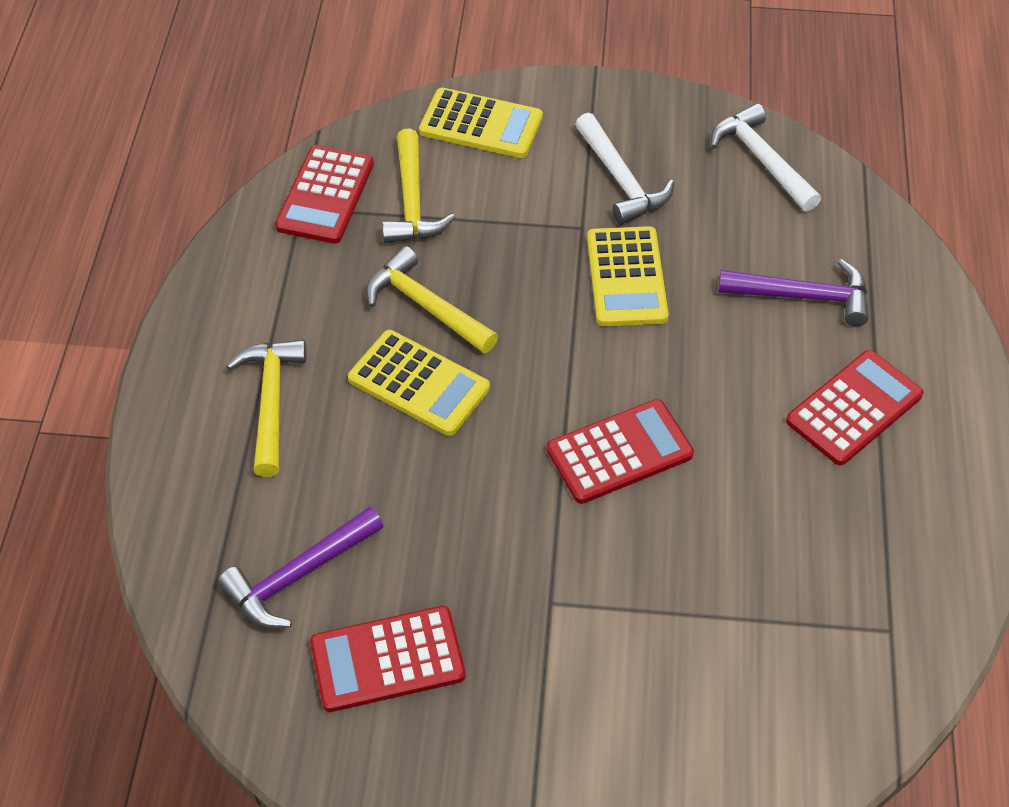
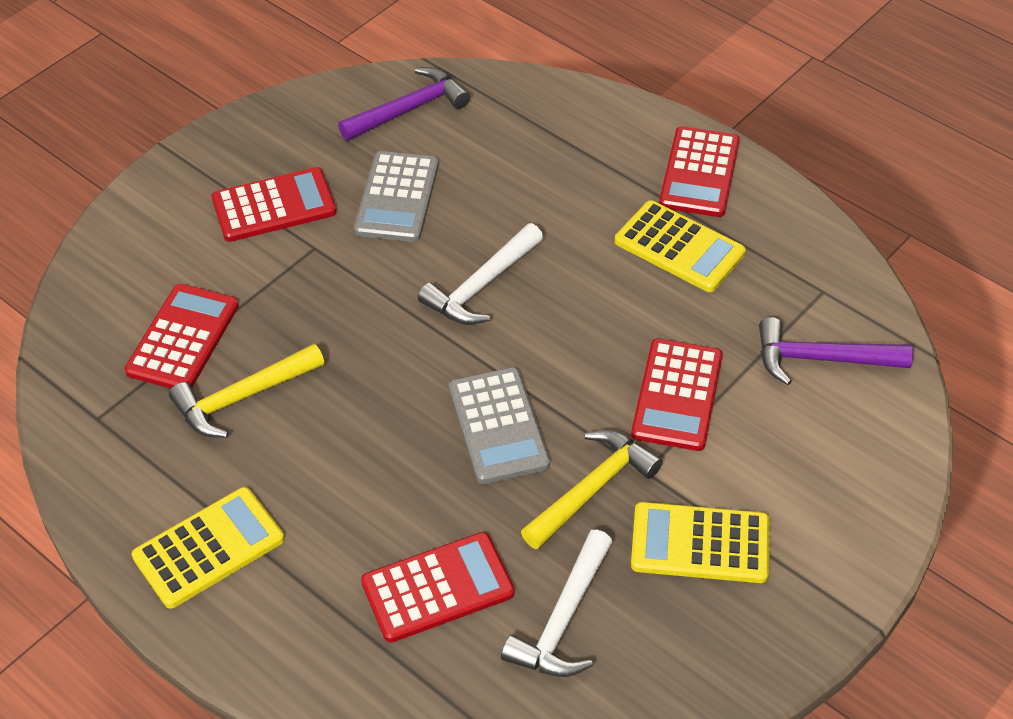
grey calculator: none = 0 -> [354,151,439,242] [449,367,550,484] = 2
red calculator: [275,145,374,243] [310,606,466,712] [546,399,694,504] [786,350,923,466] = 4 -> [125,284,239,388] [211,167,337,242] [361,532,515,643] [631,338,723,451] [659,126,740,217] = 5
yellow hammer: [227,340,307,477] [366,246,498,353] [382,128,455,243] = 3 -> [169,344,324,438] [521,430,663,549] = 2

